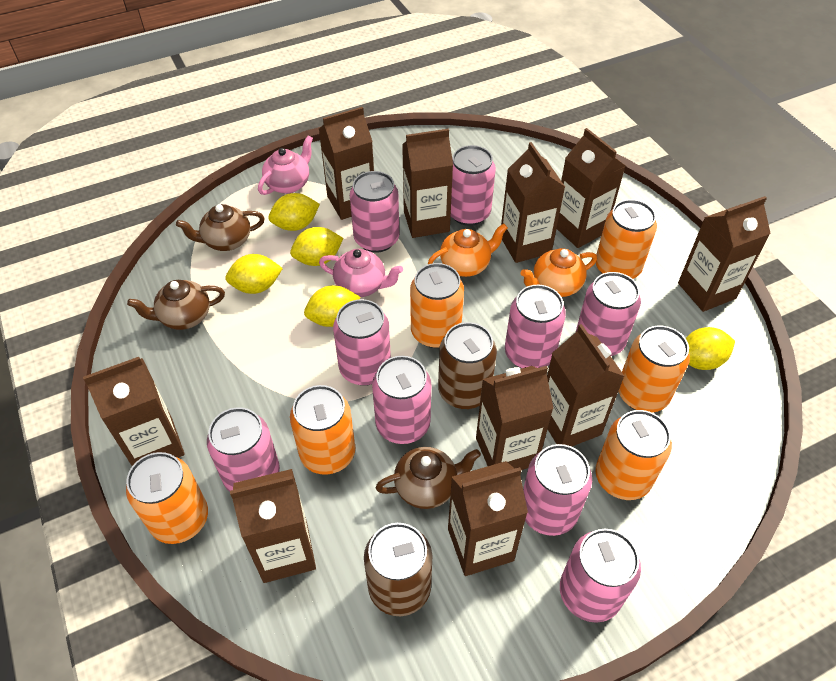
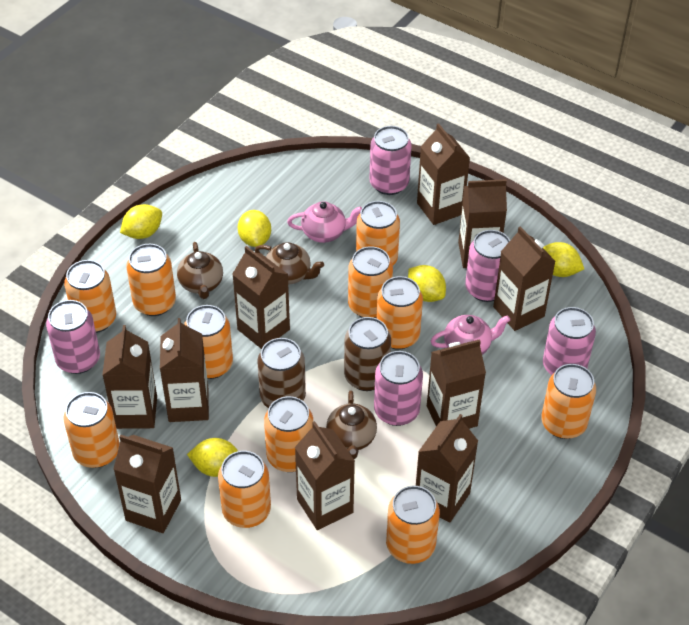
orange can: [126,452,208,544] [290,385,355,475] [410,263,464,348] [595,410,672,500] [596,199,657,279] [618,325,690,413] = 6 -> [63,392,120,468] [64,260,116,333] [126,244,176,316] [184,305,233,379] [218,451,271,528] [264,396,313,472] [348,246,393,318] [356,201,400,265] [377,276,423,350] [386,486,440,564] [541,364,596,439] = 11
orange teapot: [428,224,508,277] [521,248,597,297] = 2 -> none = 0
pink can: [207,407,280,492] [333,299,391,386] [350,171,399,253] [372,356,431,444] [451,145,496,226] [505,285,566,368] [523,444,592,536] [560,529,641,623] [576,272,641,356] = 9 -> [46,300,100,374] [369,126,412,195] [374,351,423,426] [465,230,510,302] [543,307,596,375] = 5

